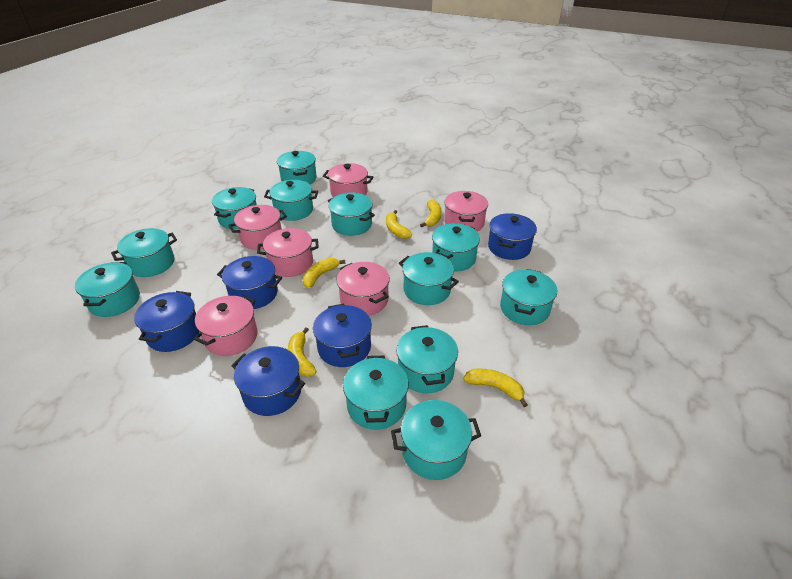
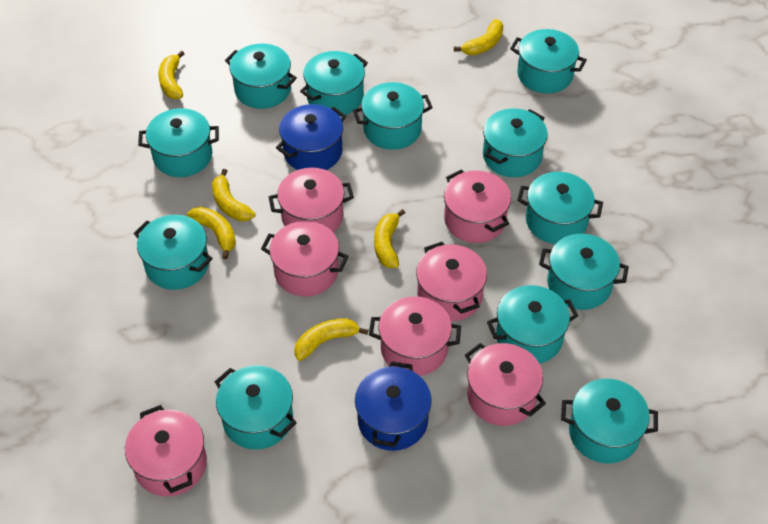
blue pot: [134,291,199,352] [217,256,282,309] [231,346,305,416] [313,304,372,367] [488,213,537,260] = 5 -> [276,104,346,170] [355,361,432,451] = 2
pink pot: [194,295,258,356] [228,205,287,250] [257,228,319,277] [323,163,373,197] [337,262,390,316] [444,191,488,231] = 6 -> [125,405,207,496] [261,221,349,296] [269,168,354,233] [369,296,461,376] [416,242,487,321] [444,169,511,243] [465,343,546,426] = 7
yellow banana: [288,328,317,377] [303,258,345,288] [386,210,412,239] [420,200,441,227] [463,368,528,407] = 5 -> [158,51,185,99] [187,207,236,259] [212,169,256,221] [294,318,368,361] [374,209,405,268] [454,19,503,55] = 6

